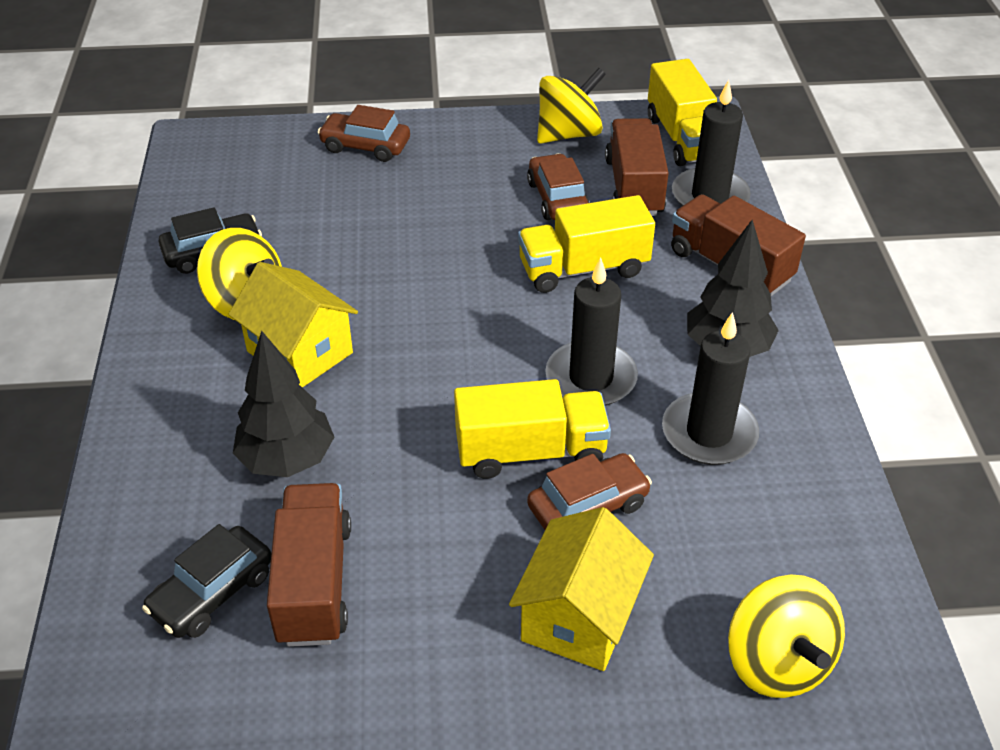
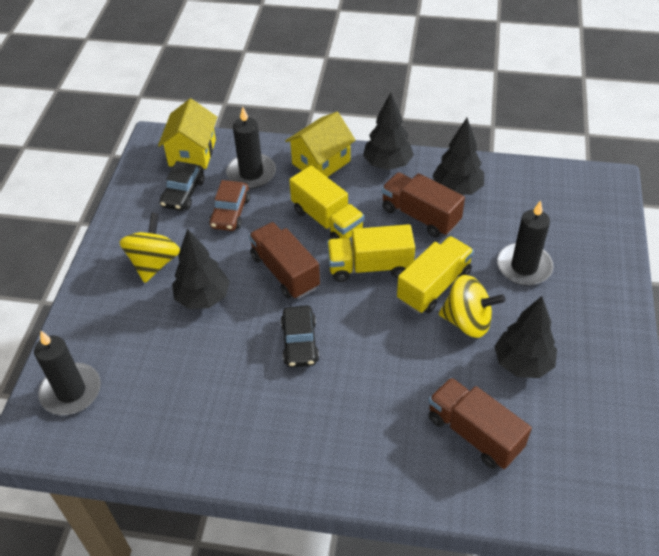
black tree: [233,331,334,477] [687,220,779,357] = 2 -> [172,229,230,309] [363,93,414,170] [432,118,484,195] [494,296,557,378] = 4
brown car: [317,105,410,162] [527,153,590,220] [527,453,652,530] = 3 -> [209,180,250,231] = 1
yellow spinning top: [197,228,282,320] [537,68,606,144] [728,575,845,698] = 3 -> [120,213,180,283] [439,275,505,338] = 2

